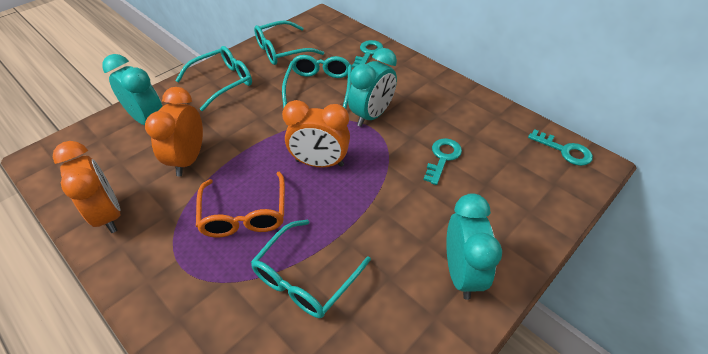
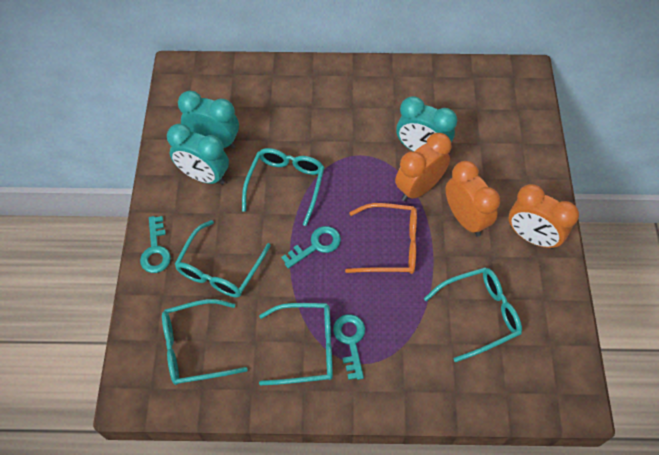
turquoise glasses: [175,46,252,111] [251,219,371,318] [254,20,324,65] [282,55,352,109] = 4 -> [162,299,248,385] [174,220,271,297] [242,148,324,226] [259,303,333,385] [424,267,522,362] = 5

